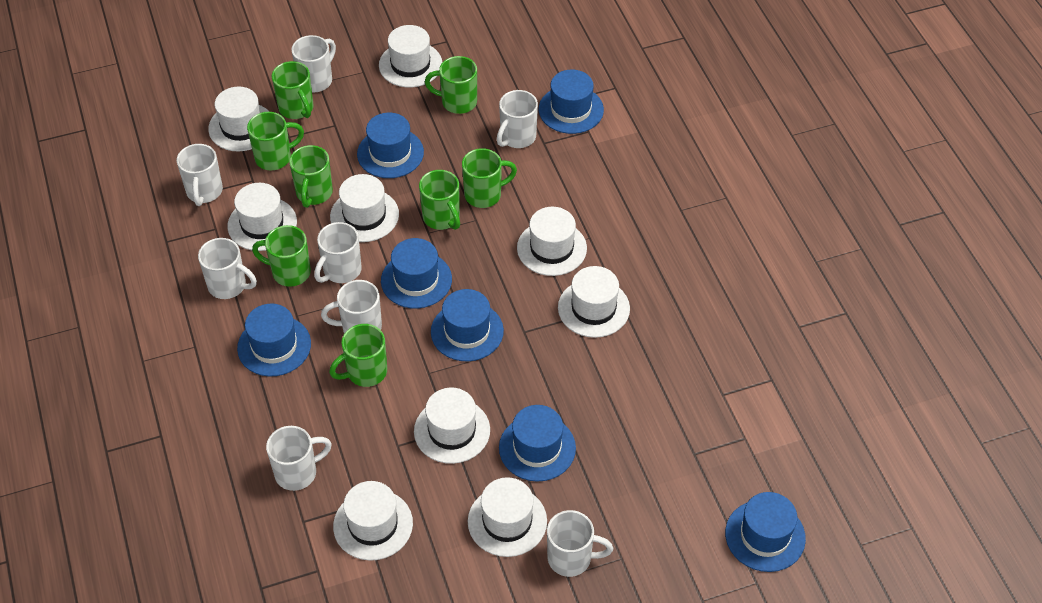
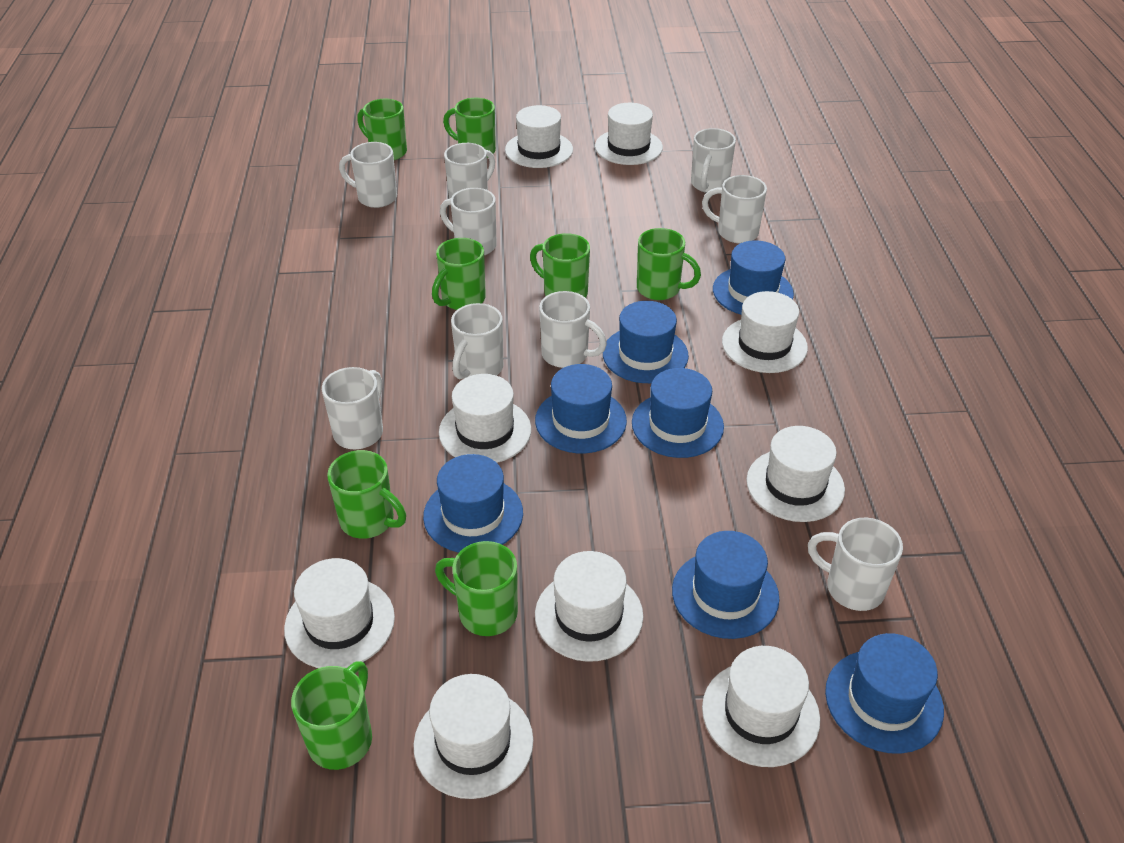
white mug: [177,144,223,206] [198,238,257,299] [266,426,332,491] [291,35,336,92] [314,222,362,283] [321,280,382,334] [497,90,538,148] [547,510,613,577] = 8 -> [322,367,383,449] [339,142,397,208] [440,188,497,255] [444,143,495,199] [451,303,503,379] [539,291,607,368] [691,128,736,193] [702,175,767,243] [808,518,903,611] = 9

